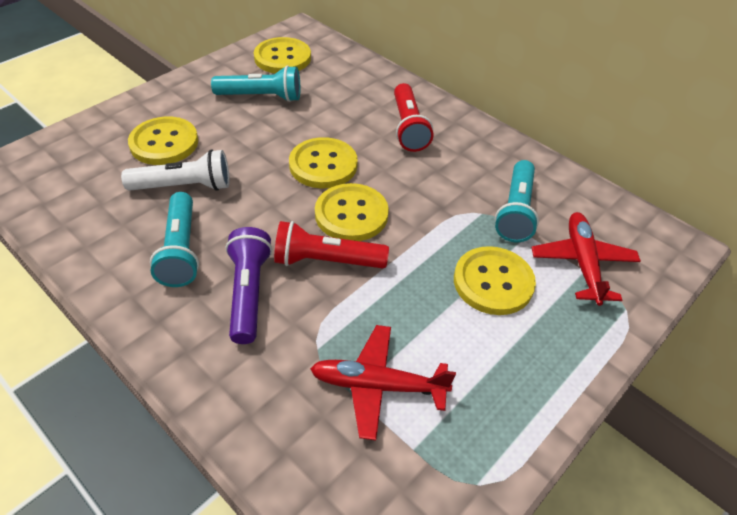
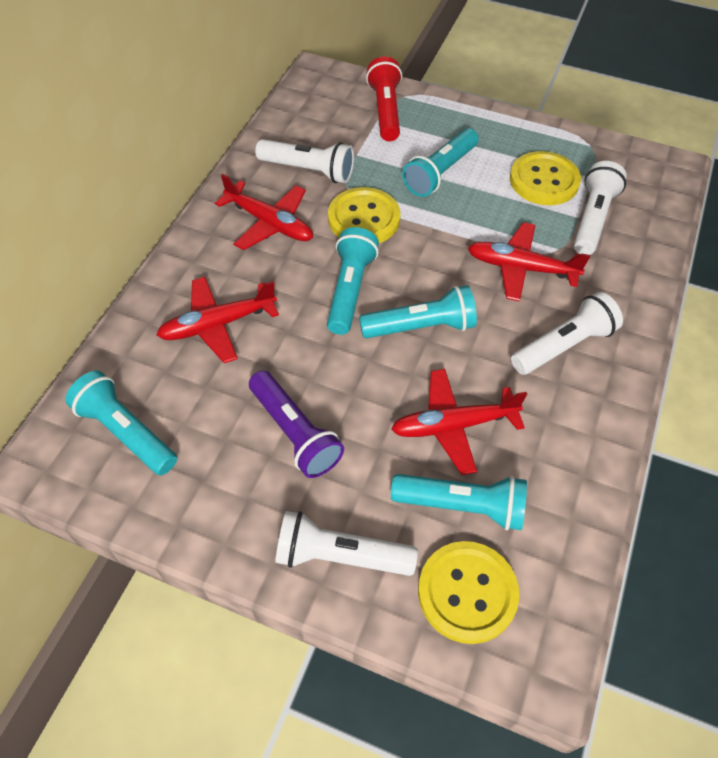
red flashlight: [274,221,389,268] [394,83,434,152] = 2 -> [366,56,402,141] = 1
red plane: [310,325,456,441] [531,212,641,306] = 2 -> [157,277,279,363] [215,173,313,250] [391,369,527,475] [468,222,590,302] = 4
turquoise flashlight: [150,192,199,287] [211,65,300,102] [495,160,539,242] = 3 -> [65,370,177,475] [327,227,379,335] [359,285,477,338] [391,474,527,531] [402,128,479,197] = 5
white flashlight: [121,149,230,191] = 1 -> [255,139,354,183] [275,511,418,576] [511,292,623,375] [574,161,627,255] = 4
yellow button: [128,117,198,165] [254,37,311,73] [289,137,358,188] [315,183,389,241] [454,246,536,315] = 5 -> [328,187,401,243] [418,541,519,644] [510,151,581,205] = 3

